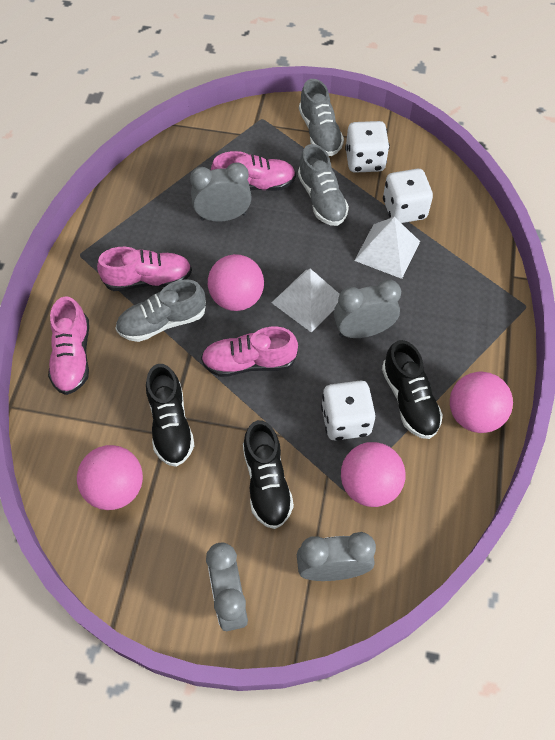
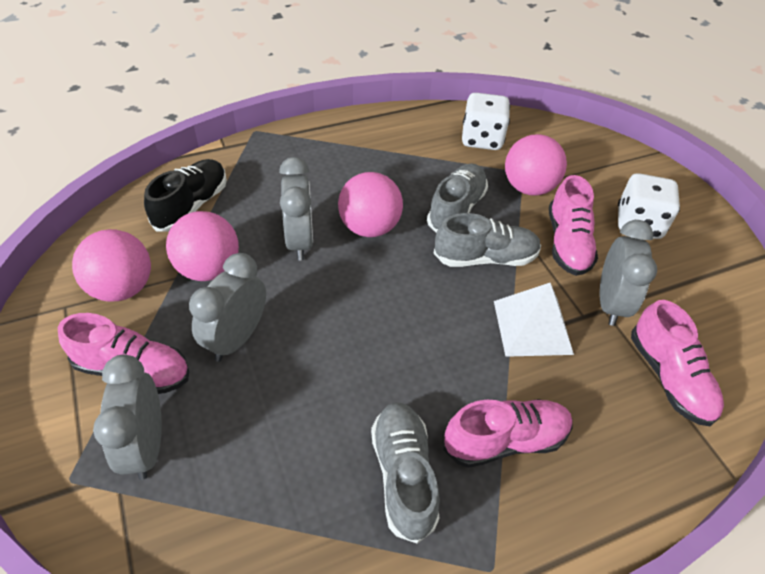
black shoe: [146,364,195,467] [243,420,294,529] [382,340,443,439] = 3 -> [144,159,227,232] = 1
white dice: [321,381,376,441] [345,121,390,173] [383,169,433,223] = 3 -> [462,93,510,150] [618,173,680,239] = 2
white pyramid: [271,268,340,333] [354,217,420,279] = 2 -> [494,283,574,357] = 1

